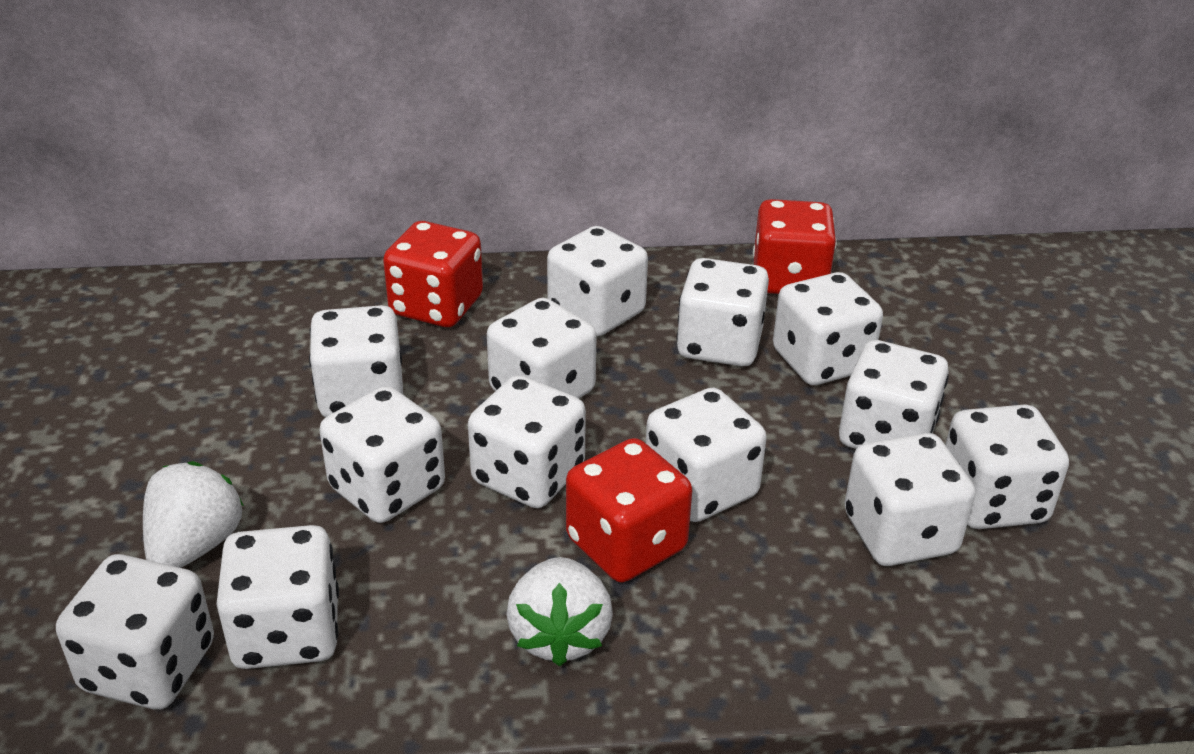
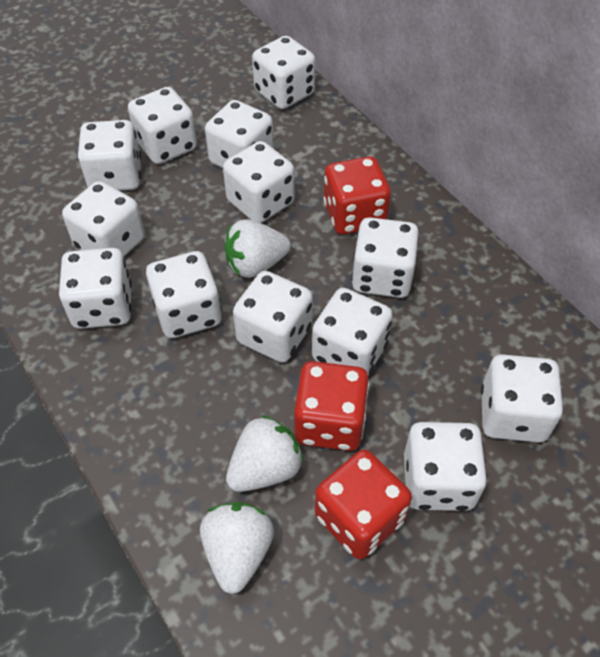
white strawberry: [143,461,244,568] [507,557,613,666] = 2 -> [200,502,274,594] [224,219,291,278] [226,415,303,492] = 3

